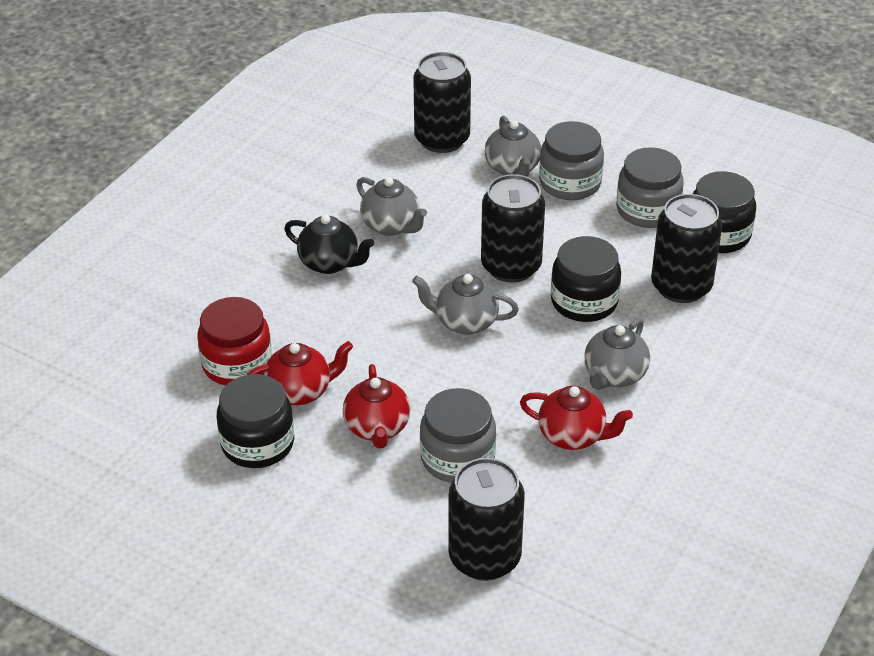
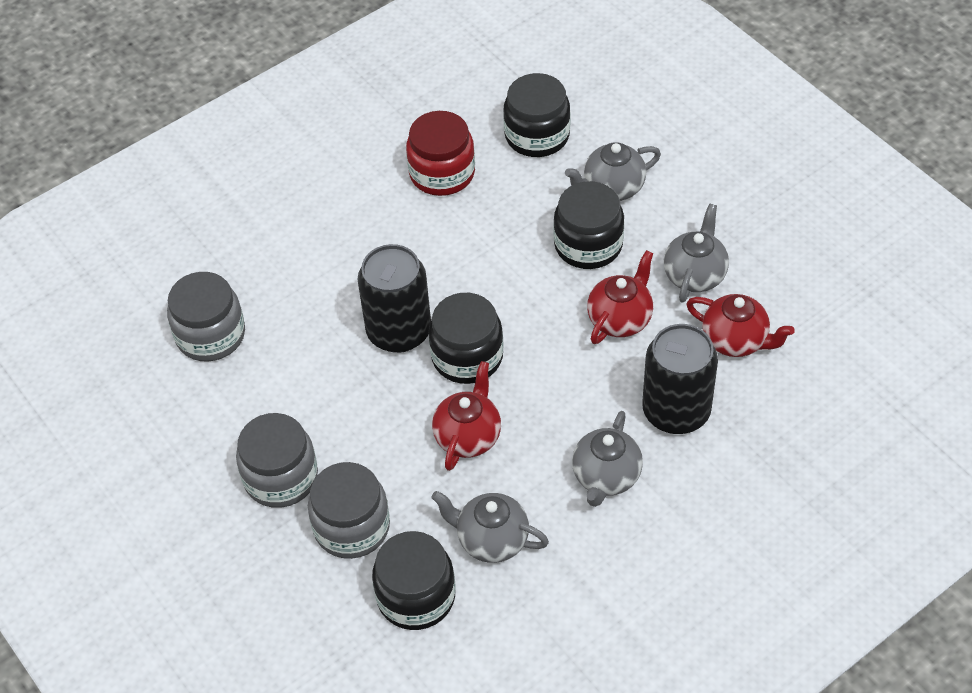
black can: [413,52,471,153] [448,458,525,581] [481,174,545,283] [651,194,722,303] = 4 -> [358,244,431,353] [642,324,718,434] = 2
black jar: [217,374,294,468] [551,236,621,322] [693,171,756,253] = 3 -> [372,531,455,630] [429,293,504,384] [503,73,570,157] [553,181,624,269] = 4
black teapot: [284,214,374,274] = 1 -> none = 0

